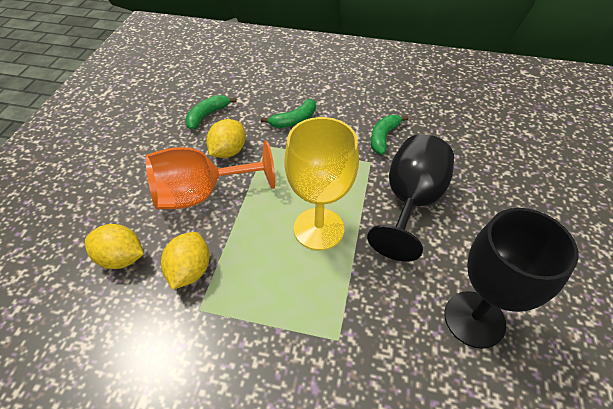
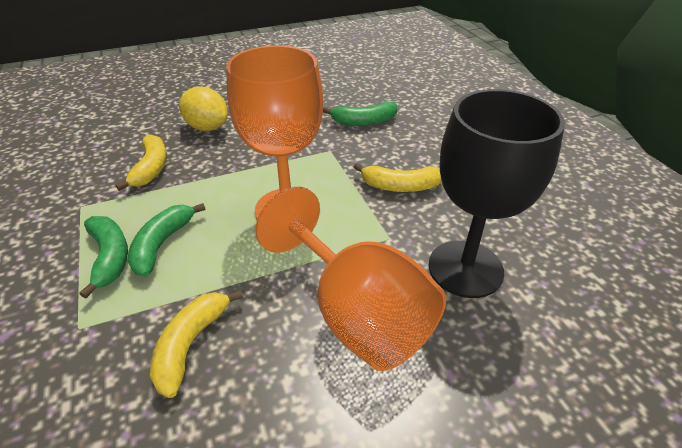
black goblet: [367,134,454,262] [444,208,579,349] = 2 -> [429,89,565,298] = 1
orange goblet: [146,141,275,209] = 1 -> [226,45,323,219] [255,187,446,371] = 2
yellow banana: none = 0 -> [116,134,167,191] [150,290,243,398] [354,163,442,192] = 3
yellow goblet: [284,117,359,250] = 1 -> none = 0
yellow lemon: [85,224,144,269] [161,232,210,290] [206,119,246,158] = 3 -> [179,86,228,131] = 1

